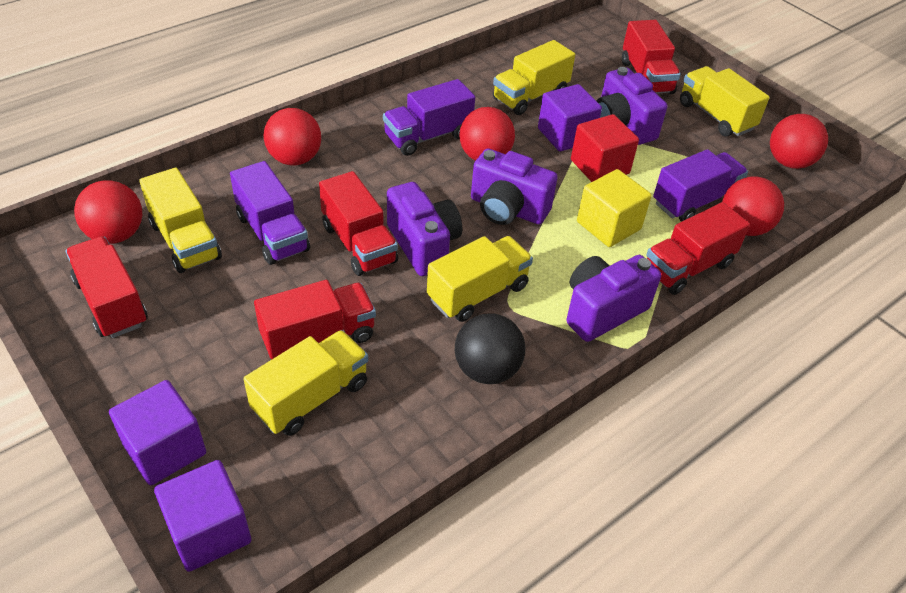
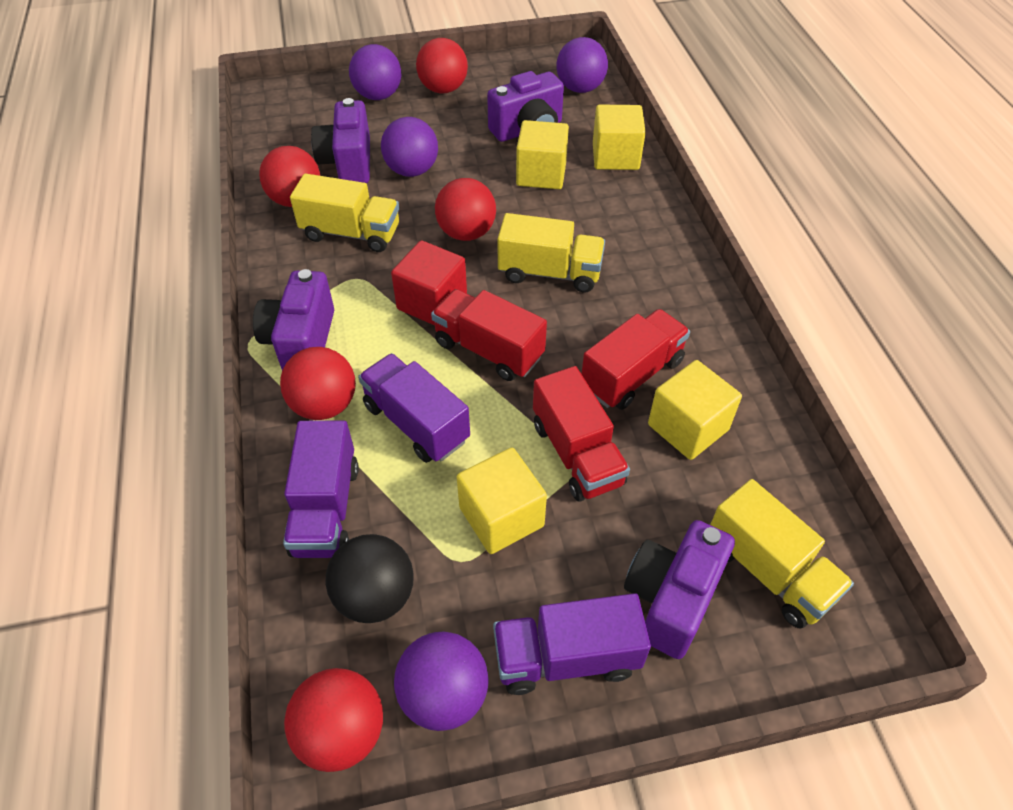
purple ball: none = 0 -> [349,44,401,100] [381,117,438,177] [394,632,488,731] [556,37,608,93] = 4
purple cube: [109,380,206,485] [154,460,251,572] [538,84,602,151] = 3 -> none = 0
red truck: [65,236,148,338] [254,280,376,359] [319,171,398,276] [622,20,681,94] [646,202,750,295] = 5 -> [431,289,547,381] [533,366,630,501] [582,309,690,410] = 3
yellow cube: [577,169,652,247] = 1 -> [457,448,547,554] [516,120,569,189] [593,105,646,170] [648,360,742,460] = 4
yellow truck: [139,168,222,273] [243,330,368,436] [427,236,533,322] [493,40,575,115] [680,66,770,136] = 5 -> [290,173,399,252] [497,213,605,292] [710,479,854,629] = 3

